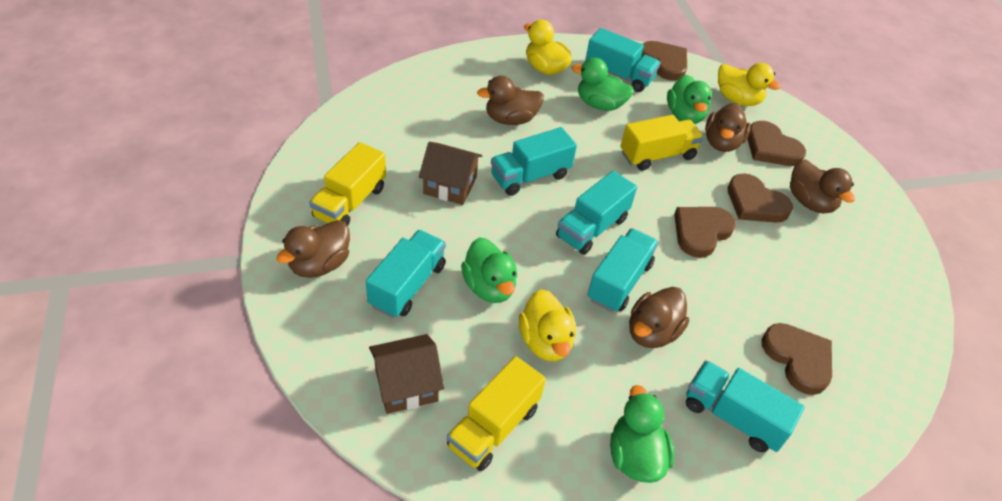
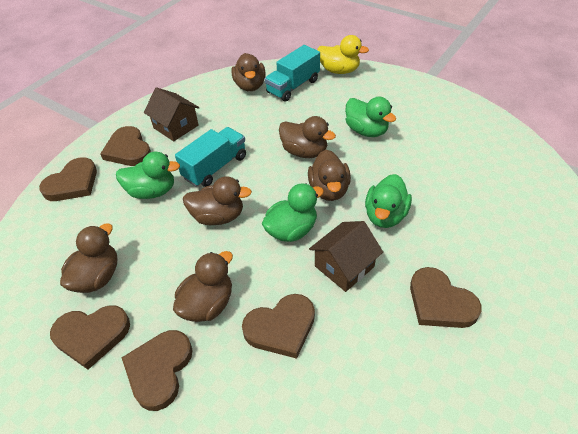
brown duck: [276,220,350,278] [477,76,544,125] [629,287,689,348] [705,103,751,152] [790,159,855,213] = 5 -> [60,224,117,293] [173,251,233,322] [183,176,252,225] [232,53,266,91] [279,116,336,158] [308,150,351,201] = 6
brown heart: [641,41,687,81] [674,207,736,258] [728,174,793,223] [747,121,806,166] [762,323,832,395] = 5 -> [39,157,97,201] [50,305,130,370] [100,126,151,166] [122,330,193,411] [242,294,315,359] [410,267,482,328] = 6
turquoise truck: [366,230,446,318] [491,127,577,196] [556,171,637,255] [585,28,661,92] [588,228,659,312] [686,360,805,452] = 6 -> [175,127,246,187] [265,45,320,102] = 2
yellow duck: [519,289,576,362] [524,20,572,75] [718,63,781,106] = 3 -> [317,35,369,74] = 1
yellow truck: [309,142,386,226] [447,356,546,471] [621,115,704,171] = 3 -> none = 0

